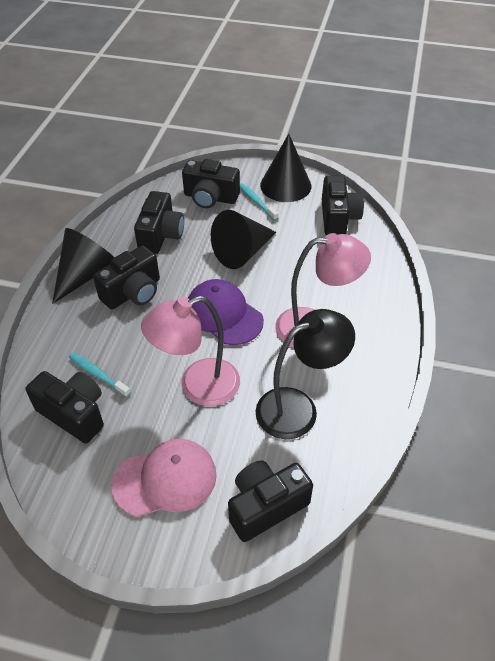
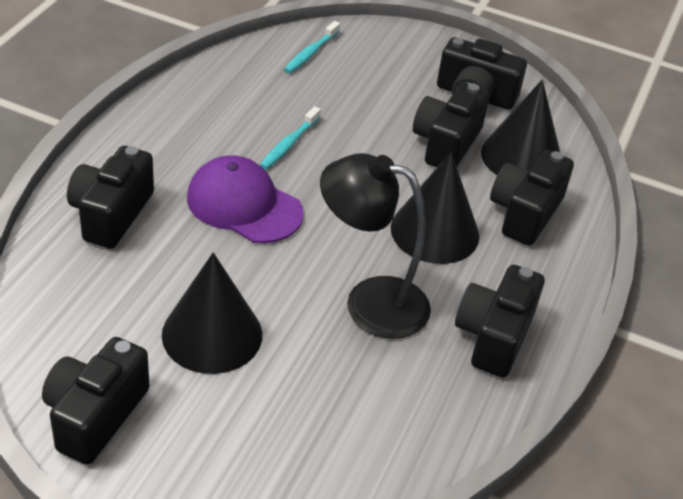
pink cap: [112,439,217,517] = 1 -> none = 0
pink lamp: [141,296,240,406] [275,233,371,348] = 2 -> none = 0

